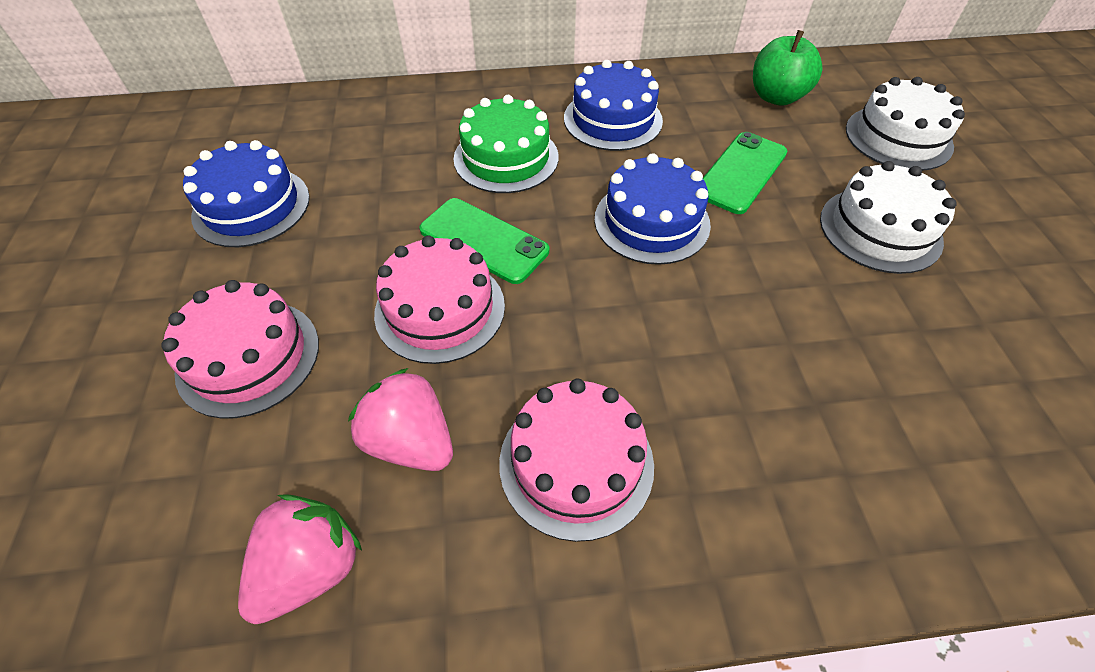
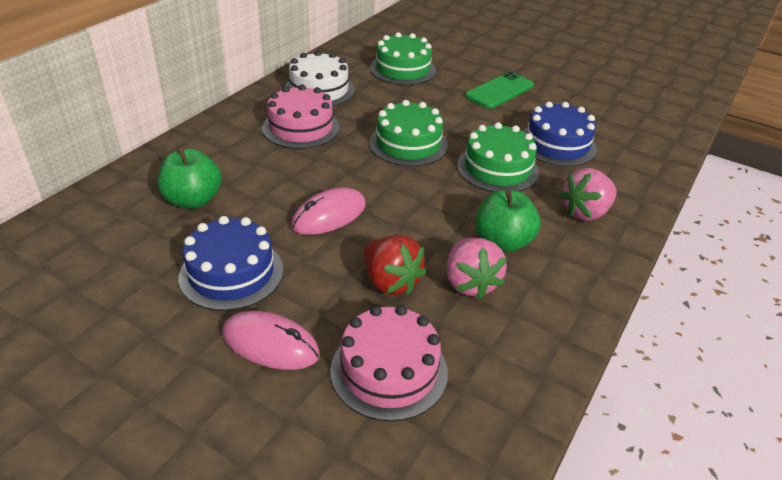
blue cake: [183,140,310,247] [564,60,663,151] [594,153,711,265] = 3 -> [178,216,283,311] [523,102,597,167] = 2
green apple: [753,30,822,106] = 1 -> [158,146,222,209] [475,190,541,252] = 2
green cake: [453,95,558,193] = 1 -> [369,100,448,167] [370,32,436,85] [457,122,539,192] = 3
green phone: [419,198,549,284] [703,132,787,214] = 2 -> [465,72,534,109] = 1
pink cake: [161,280,319,419] [374,236,505,364] [499,378,654,542] = 3 -> [262,84,340,149] [330,305,448,421] = 2
pink mouse: none = 0 -> [222,311,320,370] [291,188,366,235] = 2
red strawberry: none = 0 -> [364,235,426,295] = 1
white cake: [820,161,957,274] [846,77,965,171] = 2 -> [285,51,355,107] = 1

